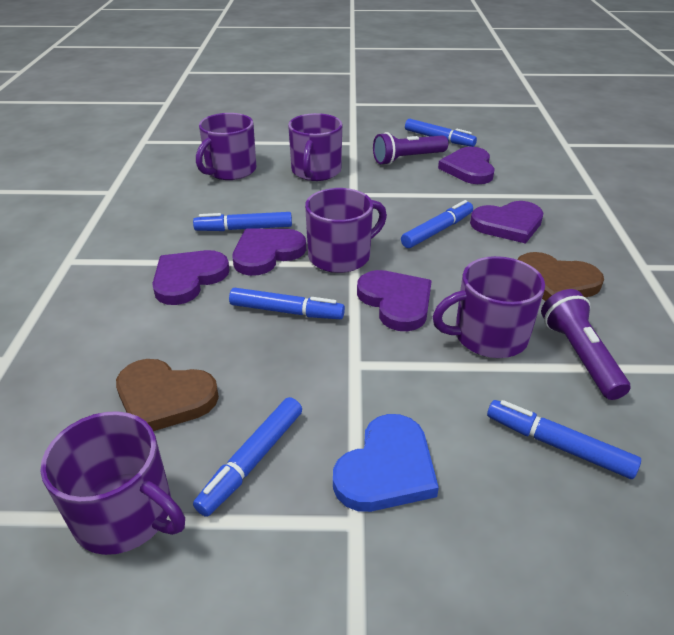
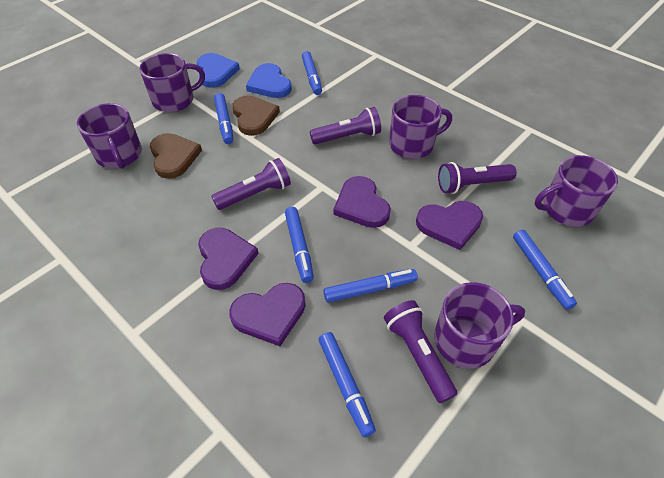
blue heart: [333,414,439,512] = 1 -> [197,53,240,88] [246,63,292,98] = 2
purple flashlight: [373,132,448,165] [541,289,630,400] = 2 -> [211,158,291,210] [310,107,381,144] [384,300,457,403] [438,162,517,194] = 4
purple heart: [152,250,230,305] [233,229,306,276] [357,270,432,331] [438,147,495,184] [470,201,544,244] = 5 -> [198,228,259,290] [229,283,306,346] [333,176,391,228] [416,201,483,250] = 4

